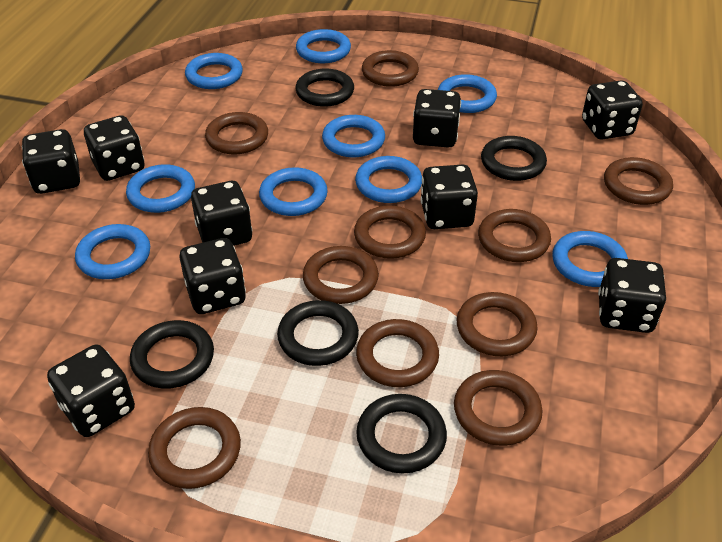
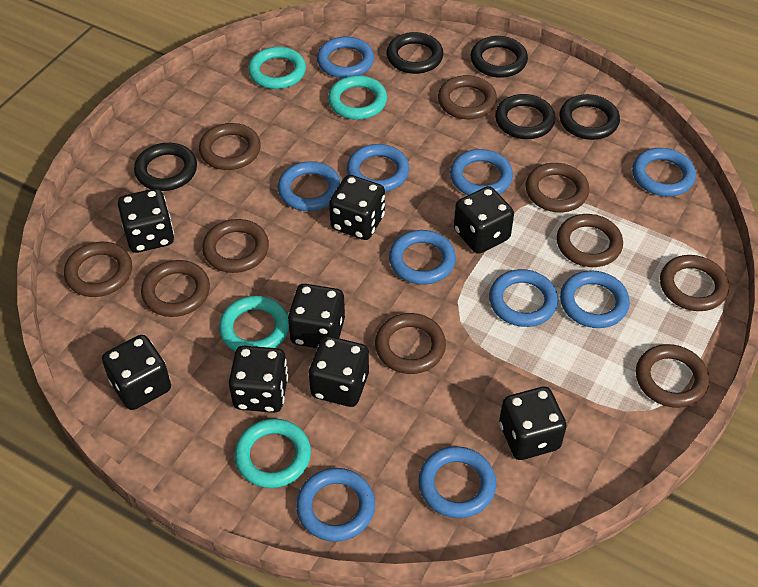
black dice: [22,129,80,194] [47,345,135,437] [84,116,144,181] [179,238,246,314] [191,181,252,246] [413,89,461,148] [420,164,478,229] [582,80,643,139] [598,258,666,333] = 9 -> [102,335,171,410] [118,188,174,253] [229,346,288,413] [288,284,345,348] [309,336,369,407] [329,175,385,240] [454,186,514,254] [499,387,567,460] = 8
blue ring: [75,224,150,279] [126,164,195,213] [185,53,243,89] [259,167,328,216] [296,29,351,63] [322,115,385,158] [355,156,422,203] [438,74,497,113] [552,231,628,287] = 9 -> [278,161,341,211] [296,468,375,542] [317,37,374,78] [347,144,409,192] [389,230,456,285] [418,446,496,518] [450,149,513,195] [489,269,558,327] [560,270,630,328] [632,148,696,196] = 10
turquoise ring: none = 0 -> [219,296,289,351] [234,419,311,488] [248,47,306,89] [328,75,387,120] = 4

